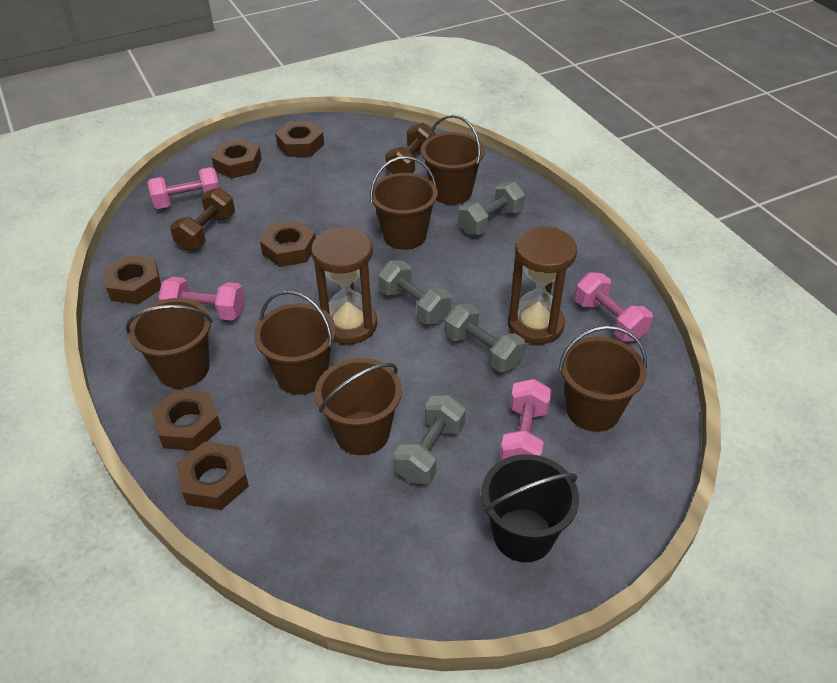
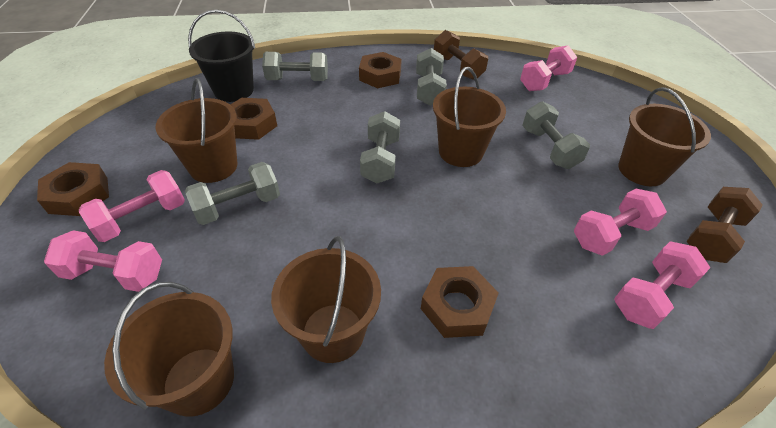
brown bucket: [126,298,213,388] [254,290,336,395] [315,358,402,455] [370,156,438,250] [421,115,485,205] [559,325,647,432] = 6 -> [104,282,234,417] [155,78,237,183] [271,236,381,363] [433,67,506,167] [618,87,711,186] = 5
brown hourglass: [311,226,377,345] [508,227,577,344] = 2 -> none = 0
brown nut: [104,255,161,304] [151,390,221,450] [177,441,249,510] [212,139,262,179] [260,220,316,267] [275,121,324,157] = 6 -> [37,162,109,216] [230,98,277,140] [359,52,402,88] [421,266,499,338] = 4
grey dumbbell: [378,260,451,324] [393,395,466,484] [445,303,526,372] [458,181,525,235] = 4 -> [185,162,280,225] [262,52,328,81] [360,111,400,184] [416,48,447,106] [522,101,590,169] = 5
pink dumbbell: [147,167,220,209] [158,277,245,321] [500,379,552,460] [575,272,653,341] = 4 -> [44,230,162,292] [79,170,185,242] [520,45,577,91] [574,189,667,256] [614,241,711,329] = 5

